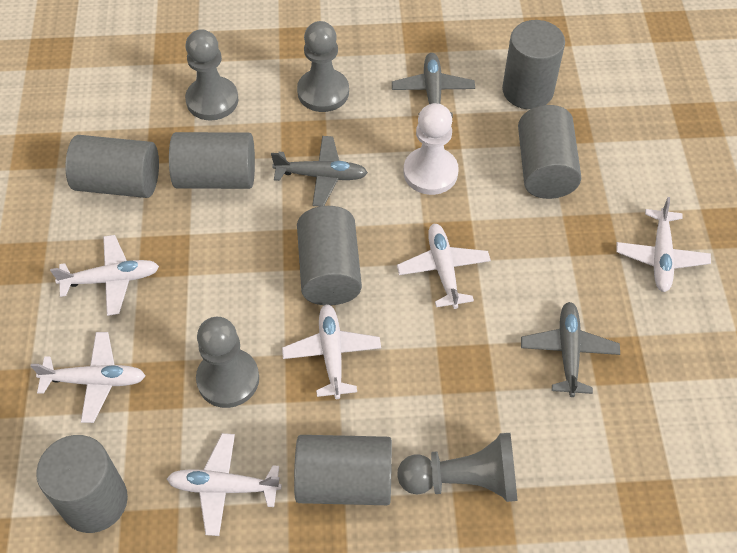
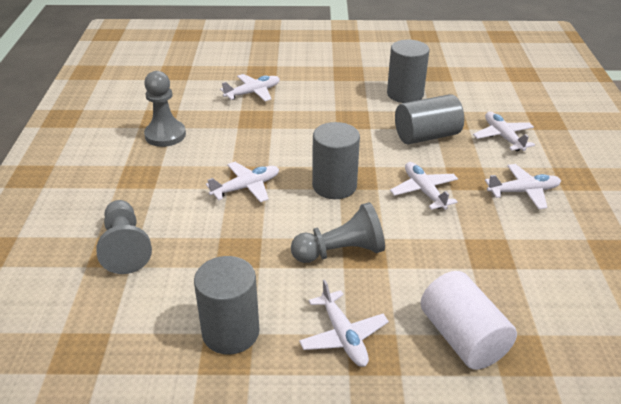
grey cylinder: [36,435,128,533] [65,135,159,198] [169,132,255,189] [294,435,392,505] [297,206,362,305] [502,20,565,109] [518,105,581,199] = 7 -> [194,256,259,355] [312,122,360,199] [387,40,430,103] [395,94,464,144] = 4
grey pawn: [185,29,238,121] [196,317,259,408] [297,21,349,112] [397,433,518,502] = 4 -> [96,200,152,274] [144,71,186,147] [291,202,385,263] = 3
grey plane: [271,136,368,206] [392,53,475,118] [521,302,620,397] = 3 -> none = 0
white cylinder: none = 0 -> [421,271,517,370] = 1
white pawn: [404,103,459,195] = 1 -> none = 0

